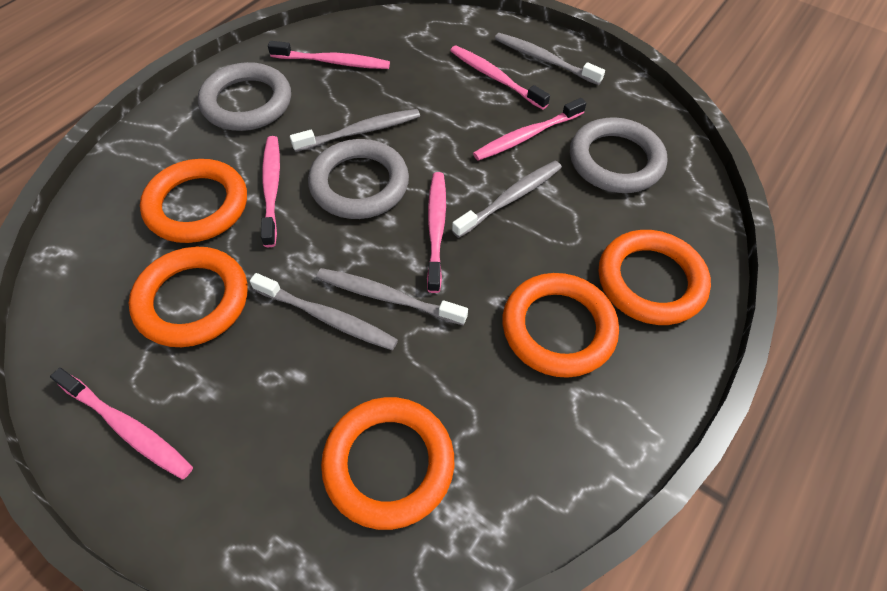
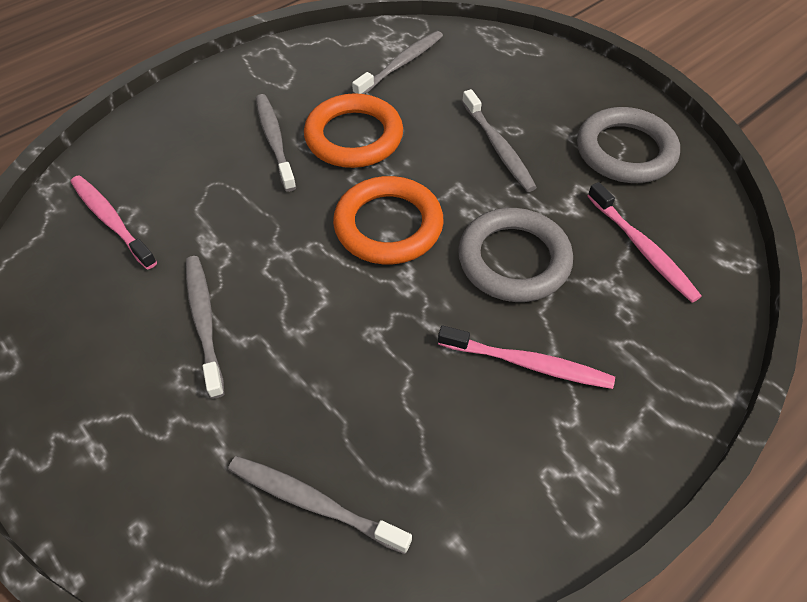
grey ring: [198,62,291,131] [308,139,409,219] [570,117,668,193] = 3 -> [458,208,573,302] [577,107,680,183] = 2
orange ring: [129,247,248,347] [140,159,247,243] [321,397,454,530] [503,273,619,378] [599,230,711,325] = 5 -> [304,93,403,168] [333,176,444,264] = 2
pink toothbrush: [50,368,193,480] [261,136,280,247] [268,41,390,69] [427,172,446,293] [450,45,550,110] [473,98,587,161] = 6 -> [71,175,157,269] [438,326,615,389] [588,182,702,303] = 3

